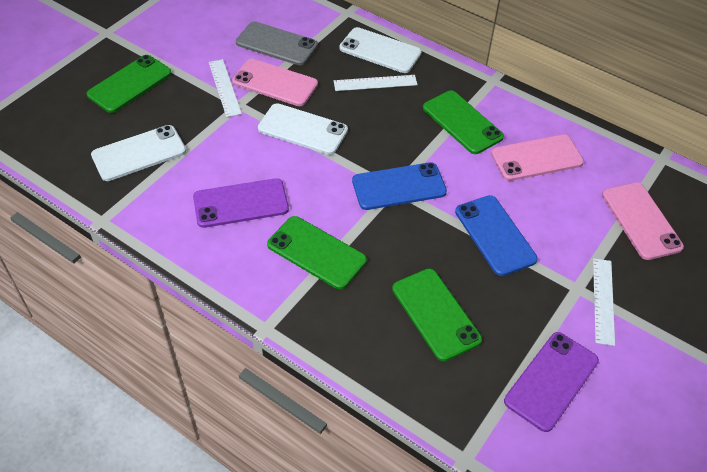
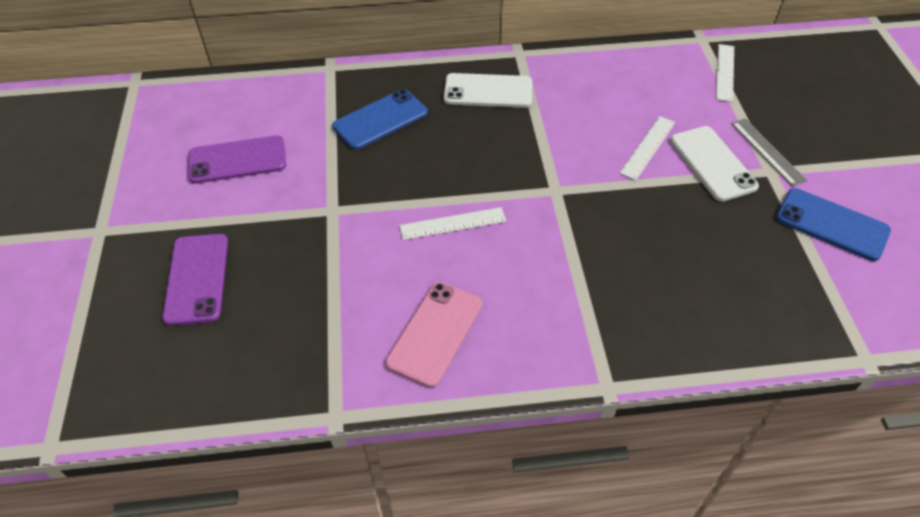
green phone: [87,55,172,113] [267,216,367,290] [392,268,482,362] [423,91,504,154] = 4 -> none = 0
grey phone: [236,21,318,66] = 1 -> none = 0
grey ruler: none = 0 -> [731,118,807,187] = 1
pink phone: [232,59,318,106] [491,134,584,181] [602,182,684,260] = 3 -> [385,282,482,388] = 1
white phone: [91,125,186,181] [258,103,348,155] [339,27,422,73] = 3 -> [444,73,532,108] [670,126,759,202] = 2

